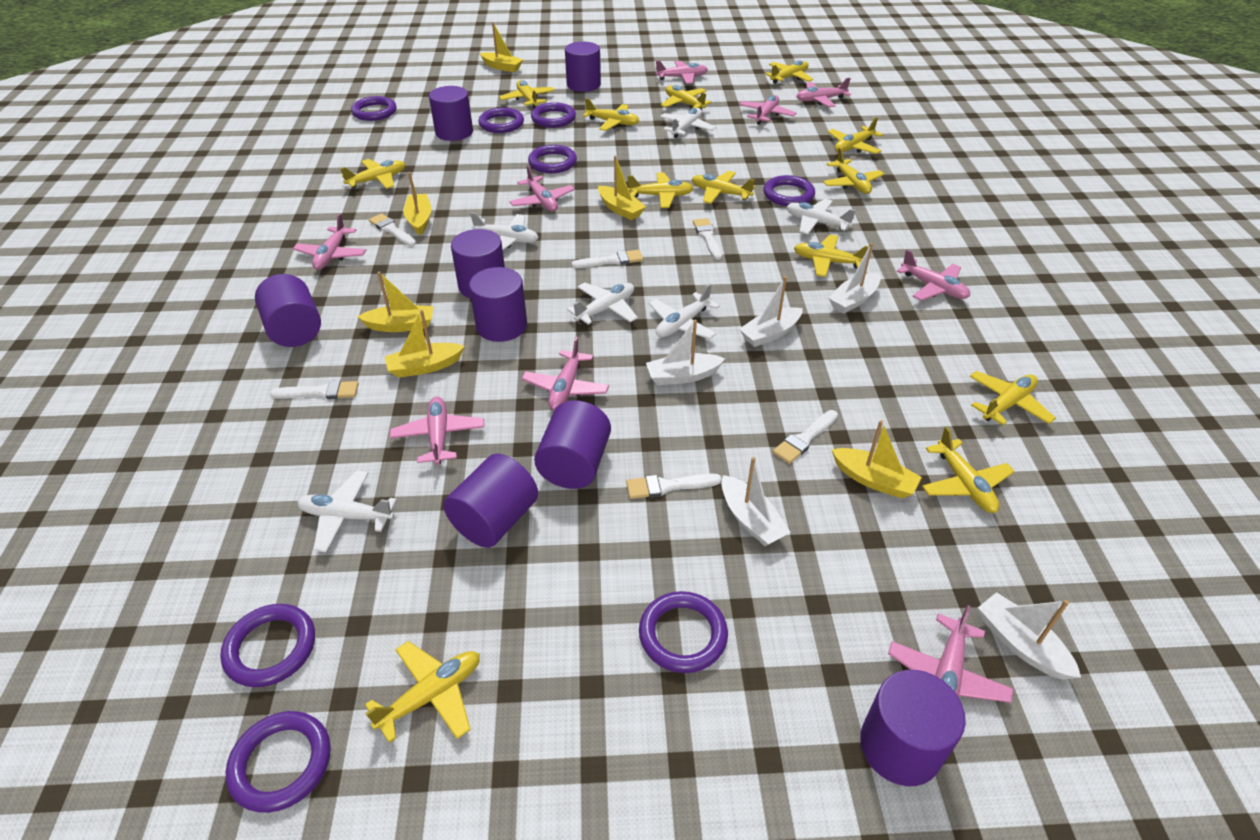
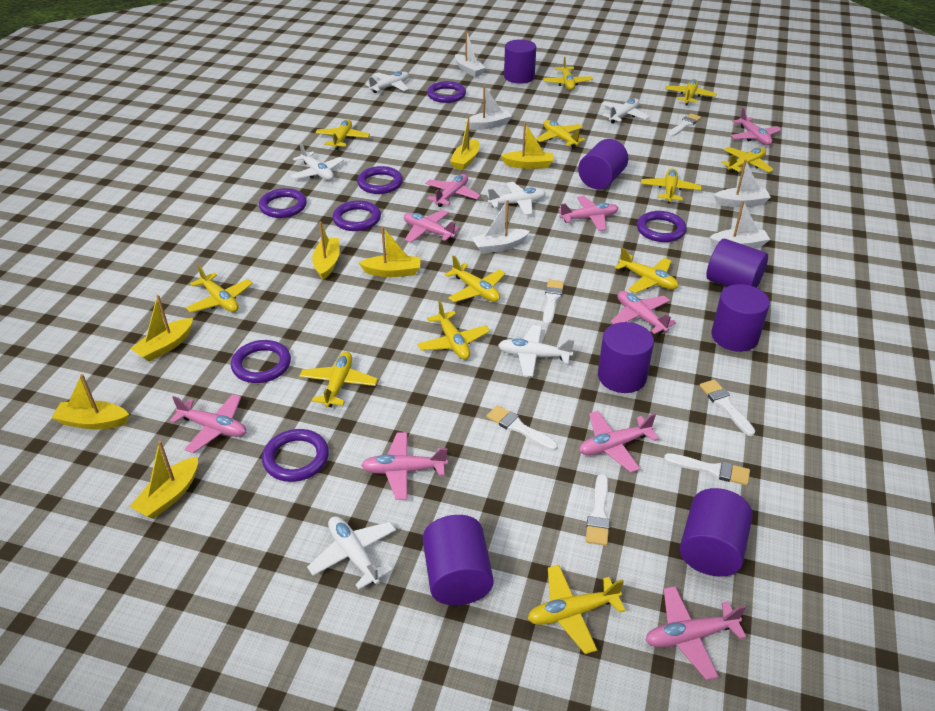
purple cylinder: [255,274,321,347] [429,86,473,141] [443,453,538,548] [451,229,505,298] [469,267,527,342] [534,400,611,489] [565,41,601,92] [860,670,966,786] = 8 -> [423,515,494,605] [504,39,536,83] [578,139,628,190] [598,322,654,393] [680,488,753,577] [706,239,768,288] [711,284,770,352] = 7
purple ring: [220,604,315,687] [226,711,331,813] [351,96,397,121] [478,107,524,133] [528,145,577,173] [531,102,576,128] [639,591,728,673] [763,175,815,206] = 8 -> [231,340,291,383] [259,188,307,218] [262,429,329,482] [332,201,381,231] [357,166,403,194] [427,81,466,103] [637,211,687,242] = 7
yellow boat: [357,272,433,332] [385,310,465,378] [404,172,431,235] [480,22,523,72] [598,156,646,220] [831,420,922,498] = 6 -> [51,374,129,430] [130,295,193,362] [130,441,198,519] [312,221,340,280] [359,226,421,277] [450,116,479,170] [501,122,553,169] = 7
yellow plane: [340,159,405,189] [365,641,480,743] [499,80,555,109] [583,98,639,131] [627,173,694,208] [661,85,711,110] [692,171,755,204] [765,60,813,84] [794,235,869,277] [823,148,884,194] [828,117,883,154] [922,426,1015,513] [969,371,1056,425] = 13 -> [186,265,253,313] [299,352,378,407] [315,119,370,150] [417,301,490,360] [445,255,505,302] [528,565,626,654] [536,120,585,148] [543,57,593,90] [615,248,679,293] [641,168,702,204] [665,79,717,105] [721,147,774,173] = 12

